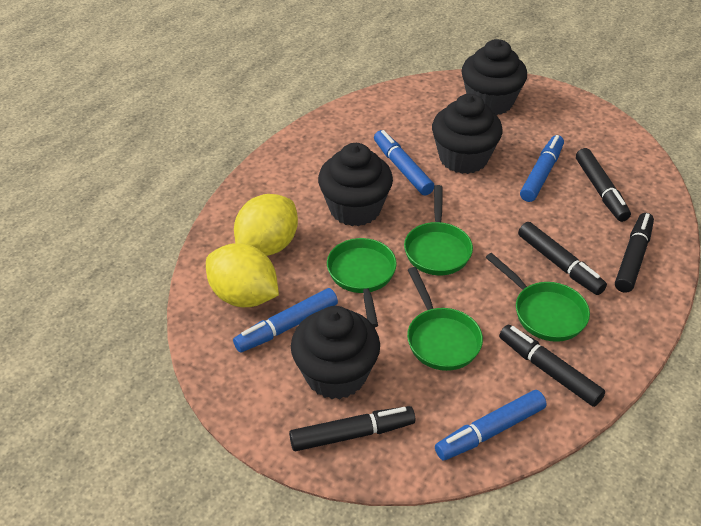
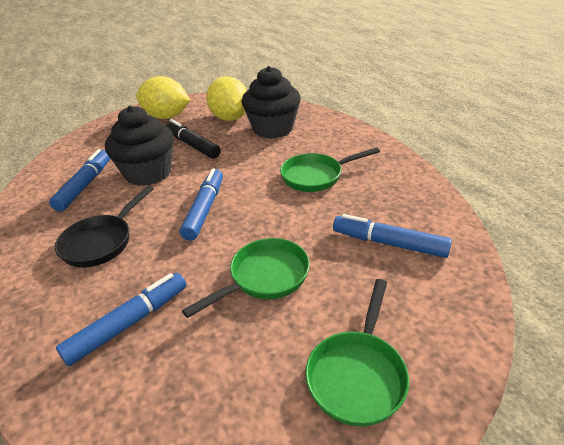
black cupcake: [291,306,380,399] [318,143,393,226] [432,94,503,174] [462,39,527,115] = 4 -> [105,106,174,186] [242,66,301,139] = 2
black marker: [289,406,415,451] [499,325,605,407] [518,222,607,295] [576,148,631,222] [615,213,654,293] = 5 -> [165,119,221,159] = 1
black pan: none = 0 -> [55,185,154,267] = 1
green pan: [327,238,397,328] [404,185,473,275] [407,267,483,371] [485,253,590,342] = 4 -> [182,238,310,318] [280,147,380,192] [305,279,409,427] = 3

